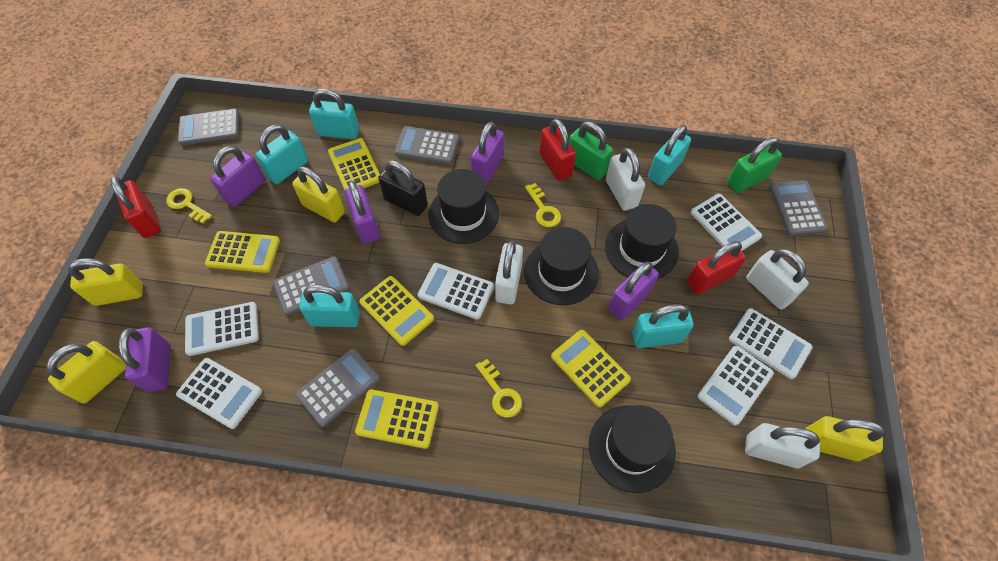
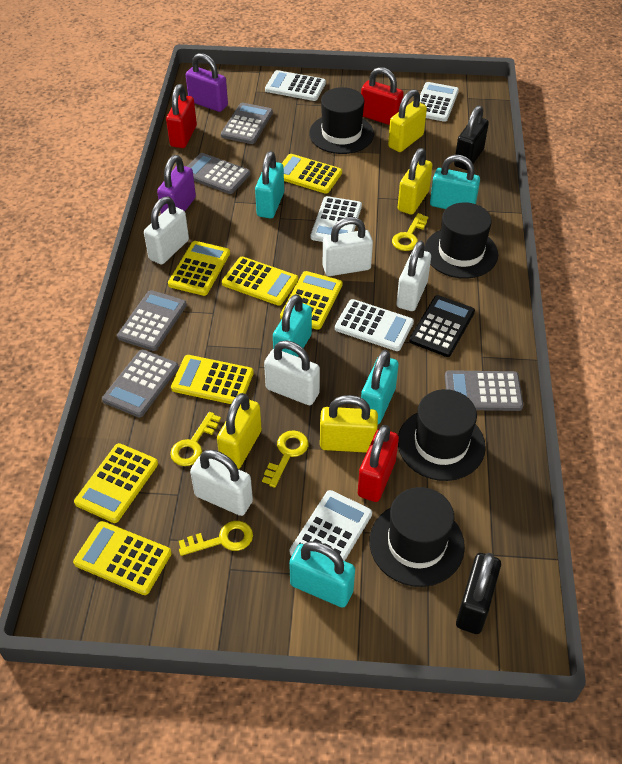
black calculator: none = 0 -> [409,295,475,357] = 1
black padlock: [378,160,428,216] = 1 -> [454,106,489,170] [456,553,501,634] = 2
green padlock: [569,122,613,180] [727,137,782,193] = 2 -> none = 0
purple padlock: [119,327,171,392] [210,146,265,207] [345,181,380,244] [471,122,504,184] [608,262,659,320] = 5 -> [157,155,196,214] [186,53,228,112] = 2
white calculator: [176,358,262,429] [185,302,259,356] [418,263,494,320] [690,194,762,251] [697,346,774,425] [729,308,812,379] = 6 -> [265,70,326,101] [290,490,372,561] [311,196,362,242] [335,299,414,351] [420,82,459,122] = 5
white padlock: [495,241,523,304] [606,148,645,211] [745,423,820,468] [746,249,809,310] = 4 -> [144,197,189,265] [190,450,253,516] [264,340,320,405] [323,217,373,276] [396,240,431,311] = 5
yellow calculator: [205,231,280,273] [328,138,380,190] [355,389,439,449] [359,276,434,346] [551,330,631,408] = 5 -> [73,521,172,595] [74,443,158,523] [168,241,230,296] [171,355,254,404] [222,257,298,306] [280,271,343,330] [282,154,342,194] = 7
yellow key: [166,188,212,224] [475,359,522,418] [525,183,561,227] = 3 -> [170,412,221,466] [179,521,253,556] [262,430,309,488] [392,213,428,251] = 4

